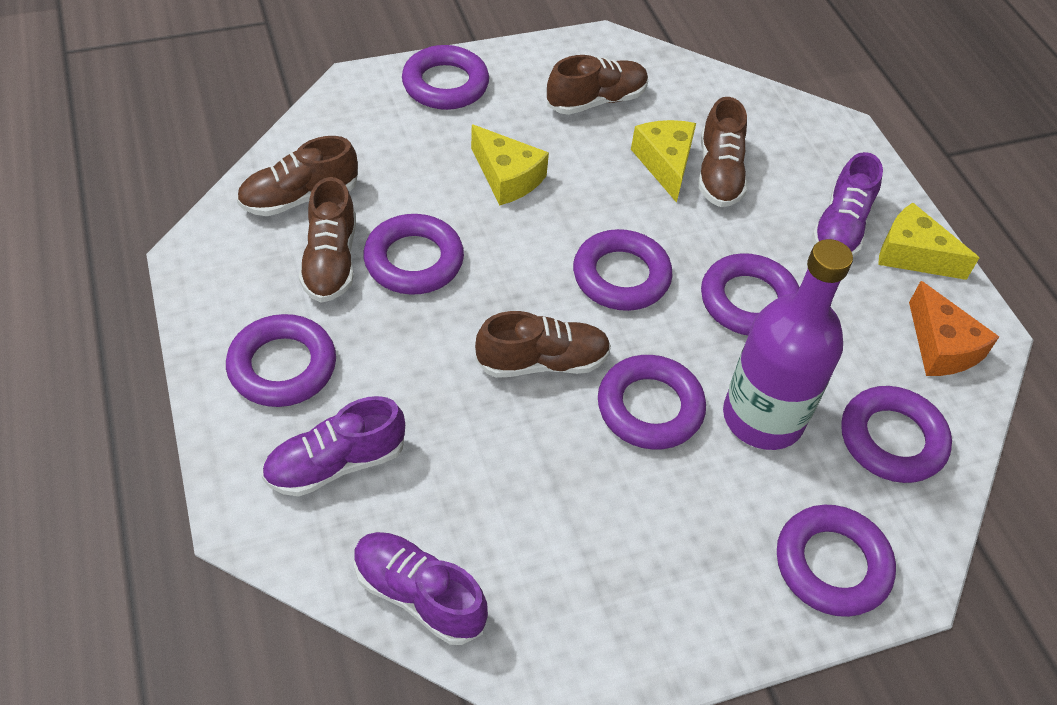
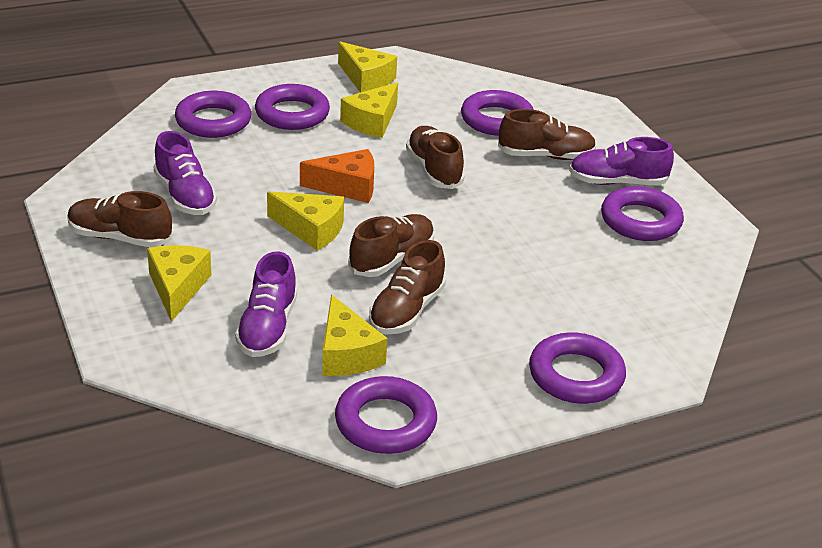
purple bottle: [723,239,853,450] = 1 -> none = 0
purple ring: [226,314,336,407] [363,214,464,295] [402,45,489,110] [573,229,673,311] [598,355,706,450] [701,253,800,335] [777,505,896,617] [841,386,952,483] = 8 -> [175,91,251,138] [255,84,330,130] [335,376,437,454] [461,90,534,136] [529,332,626,404] [601,186,684,241] = 6
yellow cheese: [471,124,549,206] [631,120,696,203] [878,203,979,280] = 3 -> [147,245,211,322] [267,191,344,251] [322,295,387,376] [338,42,397,93] [340,82,398,138] = 5

